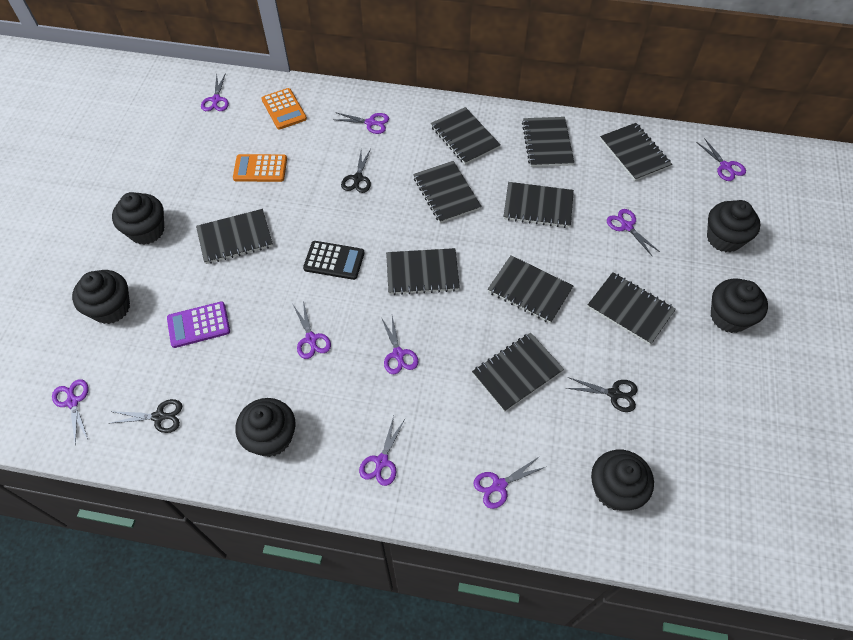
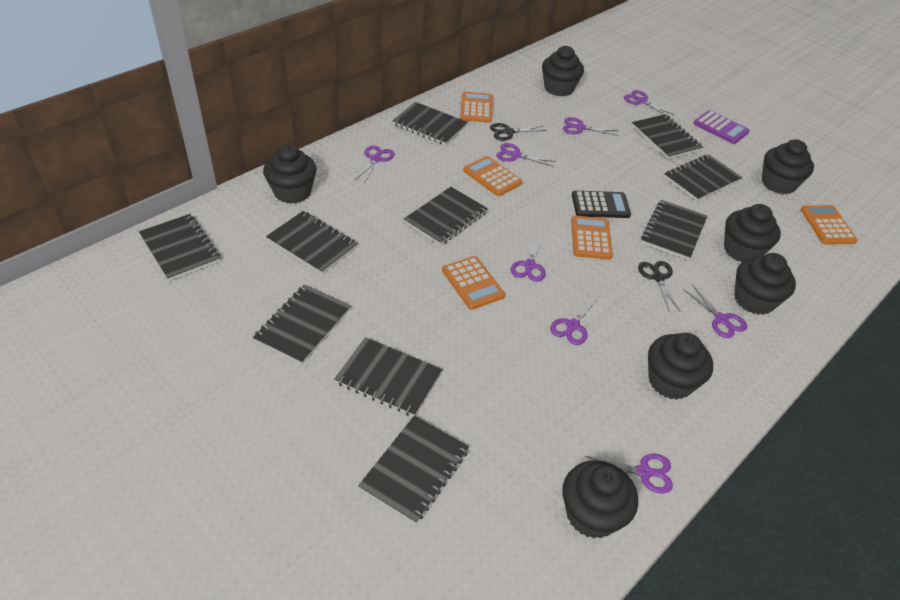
black cupcake: [72,270,130,324] [112,192,164,245] [235,398,296,457] [591,450,654,511] [707,200,761,252] [711,279,768,333] = 6 -> [263,144,317,204] [542,46,584,96] [563,460,638,539] [648,333,713,400] [724,204,781,262] [735,253,796,315] [762,139,814,194] = 7
black scissors: [108,399,182,433] [341,149,371,193] [566,377,638,412] = 3 -> [490,123,547,141] [638,261,681,312] = 2
orange calculator: [233,154,287,182] [262,88,307,130] = 2 -> [442,256,505,310] [460,92,493,123] [463,156,522,196] [571,216,613,260] [801,205,858,245] = 5
purple scissors: [52,379,88,446] [201,73,229,111] [293,301,331,359] [333,112,389,134] [359,416,405,486] [381,316,418,374] [473,456,545,509] [607,209,660,257] [696,138,746,181] = 9 -> [354,145,394,183] [496,143,556,167] [511,236,546,282] [550,292,598,345] [563,117,619,136] [585,454,673,494] [624,90,675,115] [683,284,747,338] = 8

